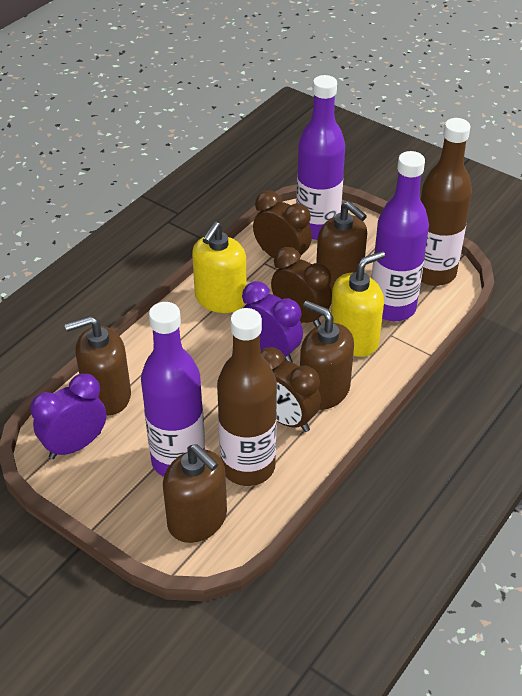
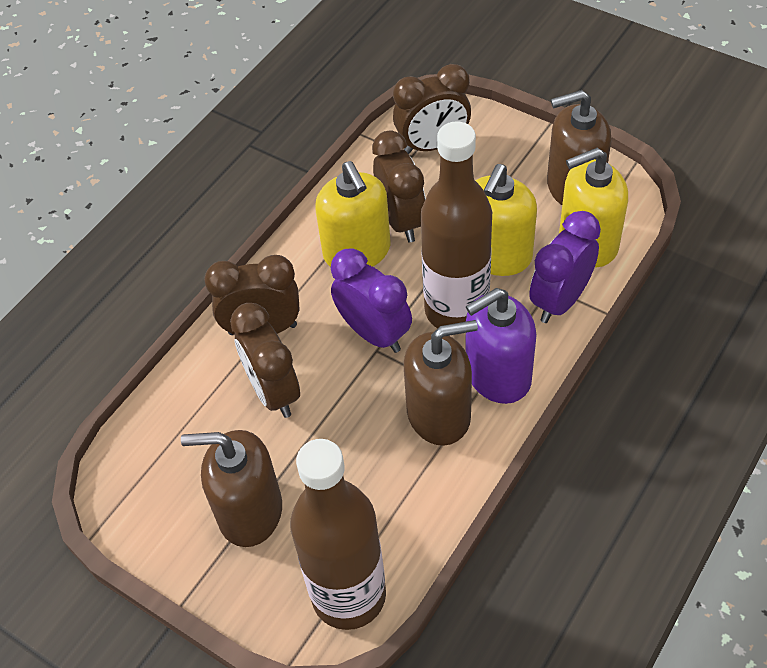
brown clock: [253,190,312,258] [261,347,321,432] [271,247,332,327] = 3 -> [204,255,299,335] [230,303,300,418] [372,130,426,242] [393,64,471,154] = 4
brown soap dispenser: [64,316,131,415] [163,444,227,543] [300,301,354,410] [316,201,367,292] = 4 -> [181,430,282,547] [404,320,478,446] [547,90,611,205] = 3
purple bottle: [141,302,205,477] [296,75,345,240] [371,151,429,321] = 3 -> none = 0
purple soap dispenser: none = 0 -> [465,288,537,404] = 1
yellow soap dispenser: [192,222,247,313] [331,251,385,357] = 2 -> [315,161,391,267] [476,164,537,276] [559,148,628,267] = 3

